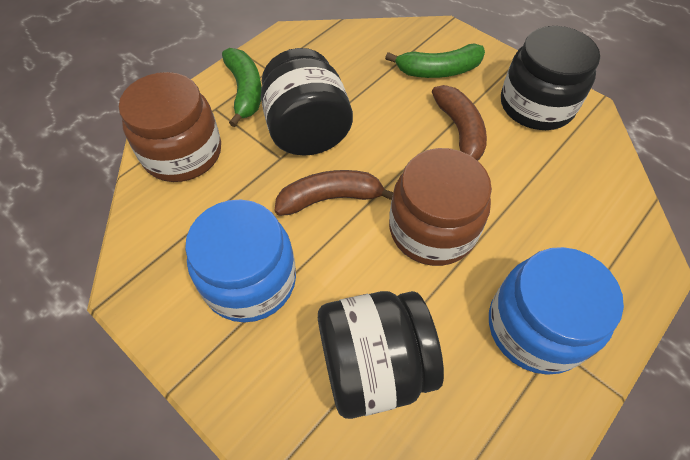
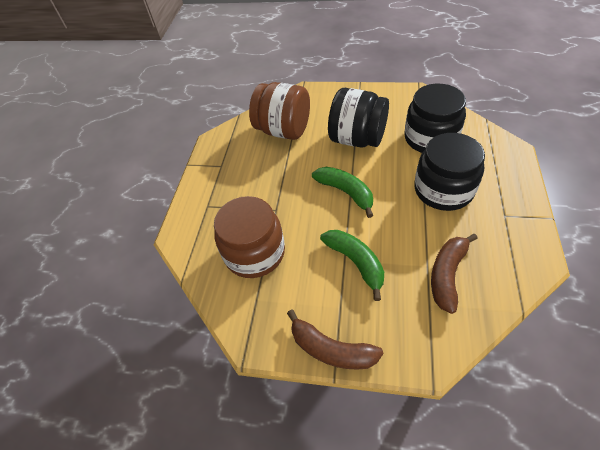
blue jar: [185,199,296,322] [489,247,624,375] = 2 -> none = 0

